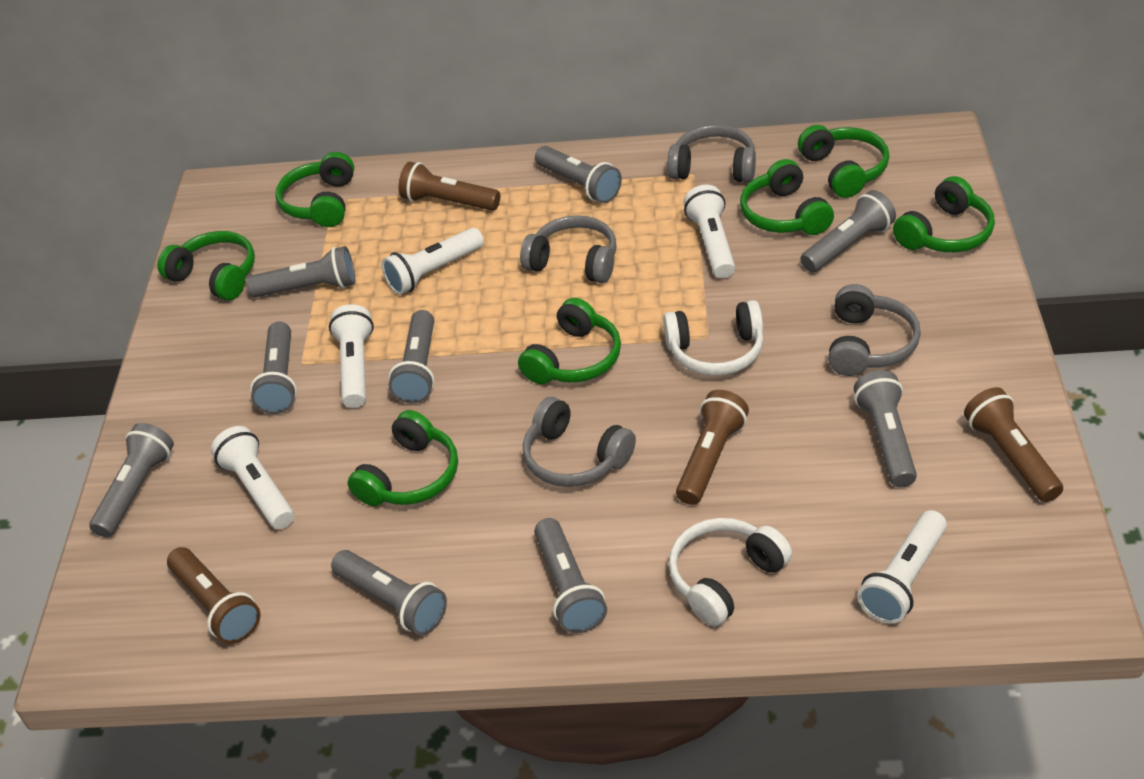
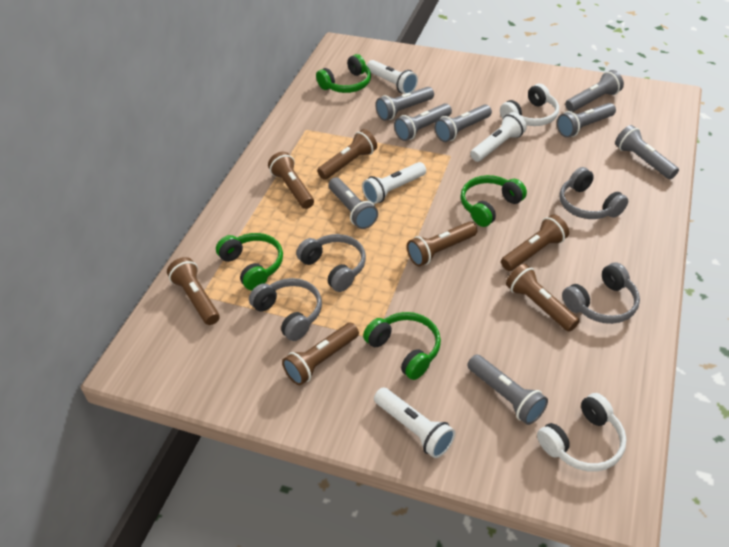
brown flashlight: [167,547,260,644] [398,162,500,211] [676,390,749,505] [964,387,1063,502] = 4 -> [167,257,220,325] [268,152,314,209] [282,323,359,385] [317,129,377,180] [407,221,477,266] [501,215,569,271] [506,264,579,332] = 7
green headphones: [157,231,255,301] [275,152,354,227] [347,410,458,506] [518,298,621,384] [740,159,834,235] [798,125,889,198] [893,176,995,252] = 7 -> [216,233,283,290] [316,54,371,93] [363,312,441,380] [460,175,527,227] = 4
grey flashlight: [89,423,174,538] [246,246,355,297] [250,322,297,414] [331,550,447,635] [388,310,435,404] [534,518,607,633] [535,146,622,203] [800,190,896,272] [854,370,917,487] = 9 -> [328,177,378,229] [375,87,434,121] [394,103,452,141] [434,104,492,142] [467,354,548,425] [557,103,616,138] [565,70,624,112] [615,125,679,179] = 8
white flashlight: [211,426,294,529] [329,304,374,408] [382,228,484,295] [684,185,735,278] [858,510,947,624] = 5 -> [362,162,426,204] [367,60,418,94] [374,388,455,458] [470,112,527,162] = 4

